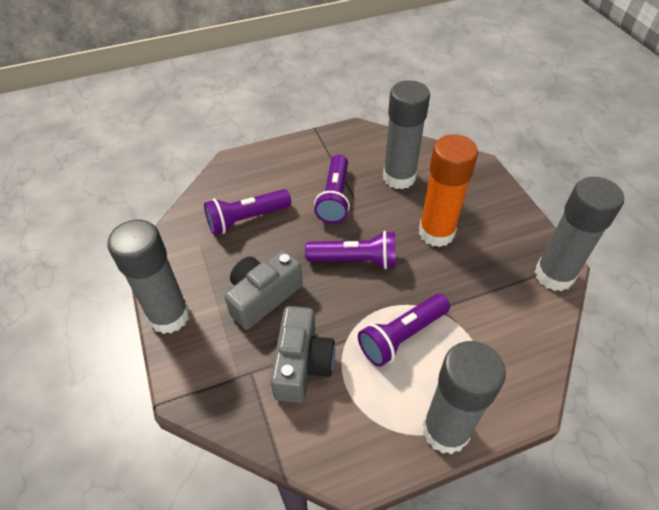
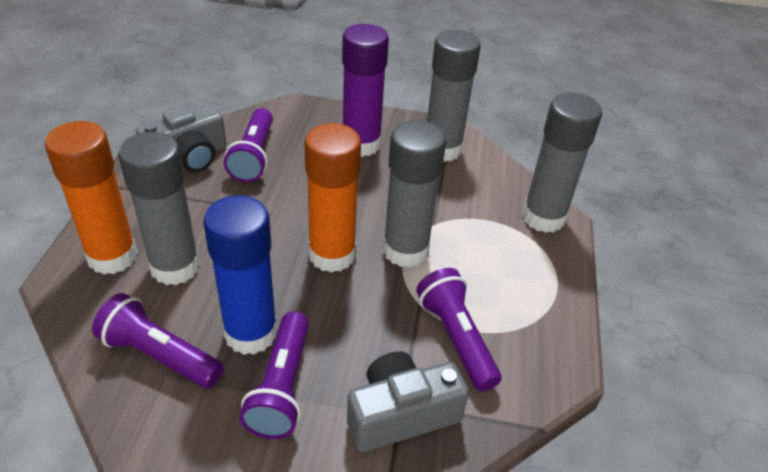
blue glue stick: none = 0 -> [203,195,277,355] = 1
orange glue stick: [419,134,478,247] = 1 -> [45,121,138,275] [304,123,361,273] = 2
purple glue stick: none = 0 -> [342,24,389,157] = 1

